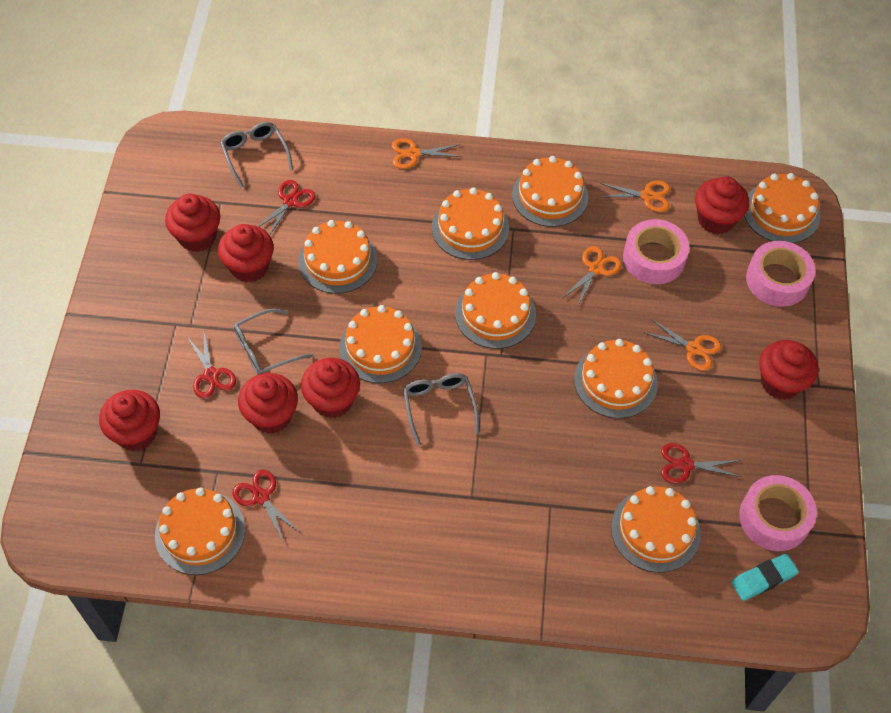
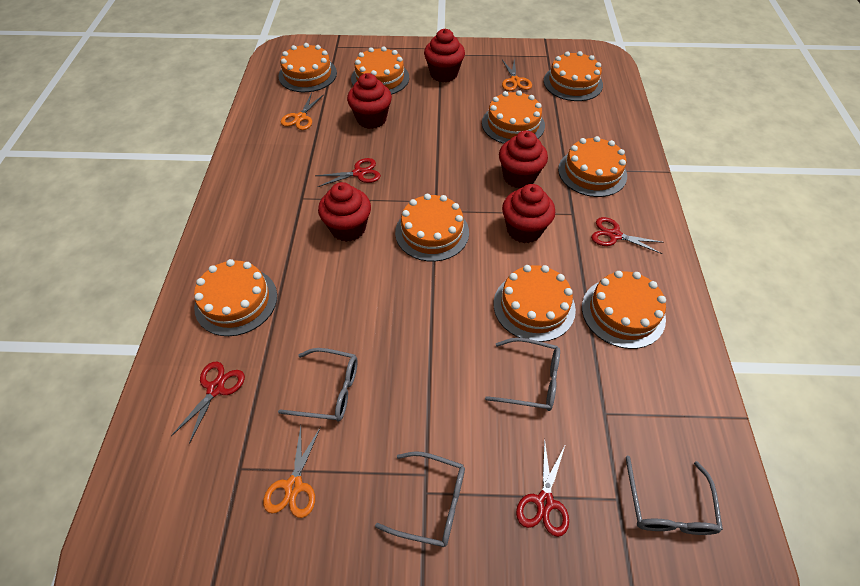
grey glasses: [220,122,293,188] [234,309,313,375] [403,373,479,446] = 3 -> [278,348,357,421] [375,451,465,547] [485,338,560,411] [626,456,723,535] = 4
orange scissors: [392,138,462,169] [564,246,621,307] [600,180,670,212] [643,319,721,371] = 4 -> [263,426,321,518] [281,93,324,130] [502,59,532,91] = 3
pink tape: [623,219,689,284] [739,475,817,551] [746,241,815,307] = 3 -> none = 0
red cupcake: [99,390,160,451] [165,194,220,252] [218,224,274,282] [238,373,298,434] [301,358,360,418] [695,176,749,234] [759,340,818,400] = 7 -> [318,182,371,242] [347,73,392,129] [424,29,465,82] [499,130,548,189] [502,184,555,243] = 5
turquoise eraser: [731,553,799,601] = 1 -> none = 0

